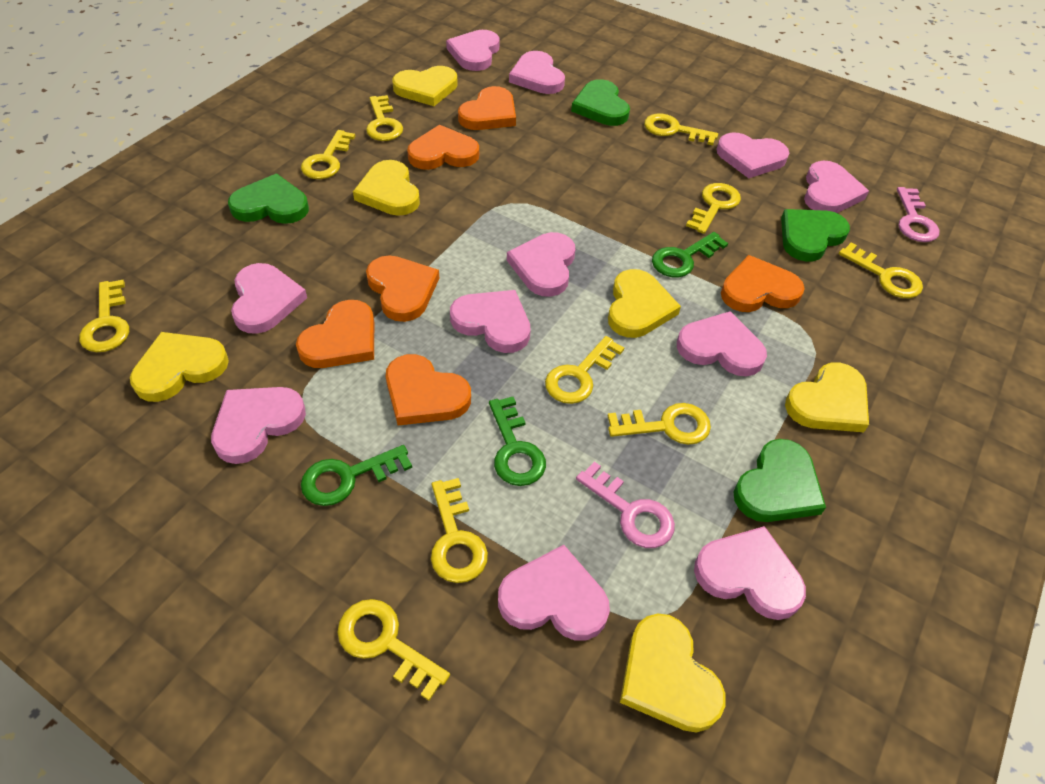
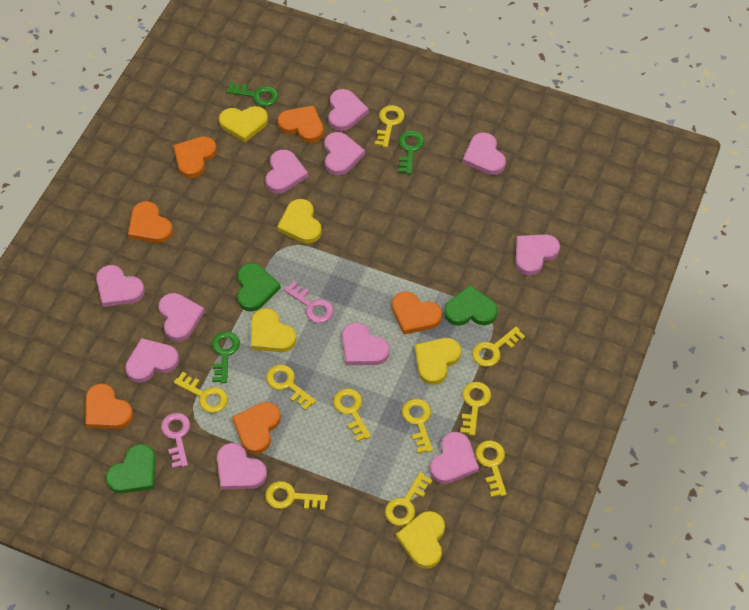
green heart: [228,174,309,224] [571,79,630,126] [734,439,826,522] [781,209,850,262] = 4 -> [106,444,156,493] [237,263,281,312] [444,285,498,326] = 3
yellow heart: [130,332,229,402] [353,160,420,216] [392,66,458,106] [608,269,681,338] [620,613,726,732] [785,363,869,432] = 6 -> [219,106,268,142] [251,308,296,352] [277,199,322,244] [396,511,445,569] [415,338,461,385] = 5

